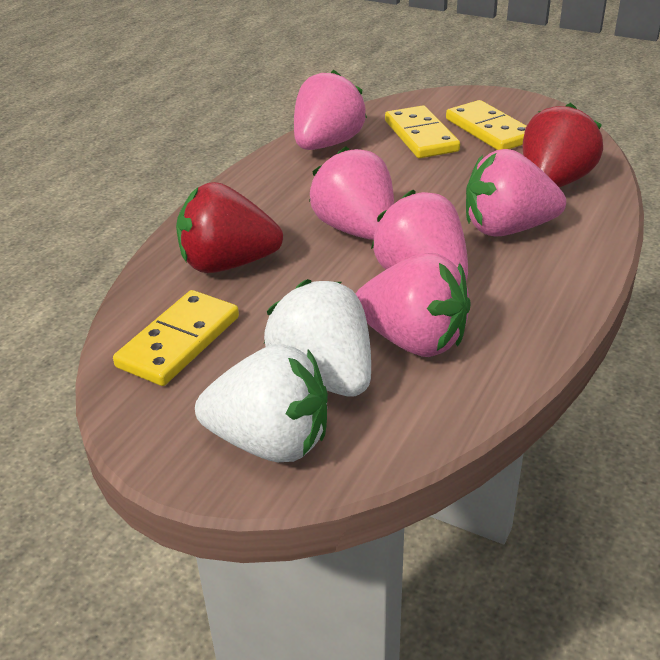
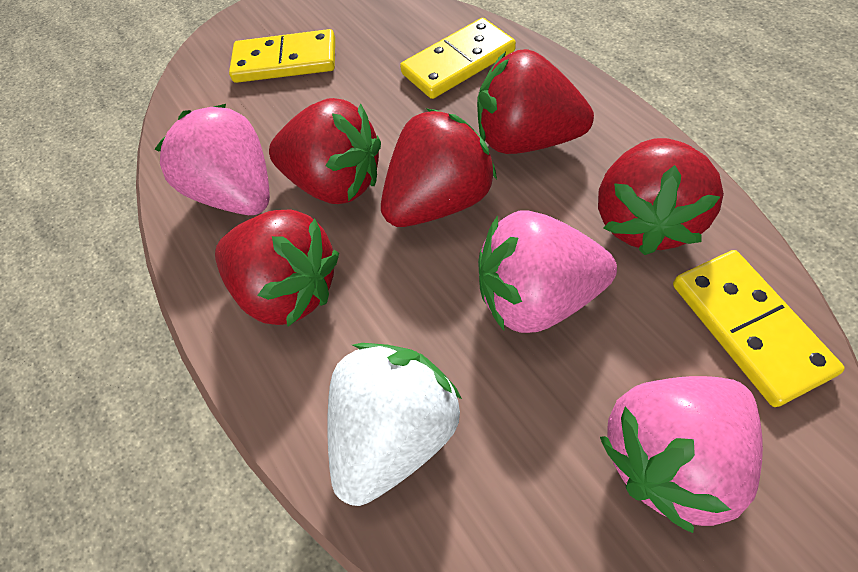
pink strawberry: [294,69,367,150] [309,147,394,240] [356,253,471,357] [371,190,468,281] [466,149,566,237] = 5 -> [154,104,270,215] [478,211,617,333] [600,376,763,533] = 3
red strawberry: [176,182,283,273] [523,103,603,188] = 2 -> [215,209,339,327] [269,98,381,204] [381,108,497,227] [477,49,594,154] [598,138,724,255] = 5
white strawberry: [195,344,328,462] [264,279,371,397] = 2 -> [327,343,462,506] = 1

